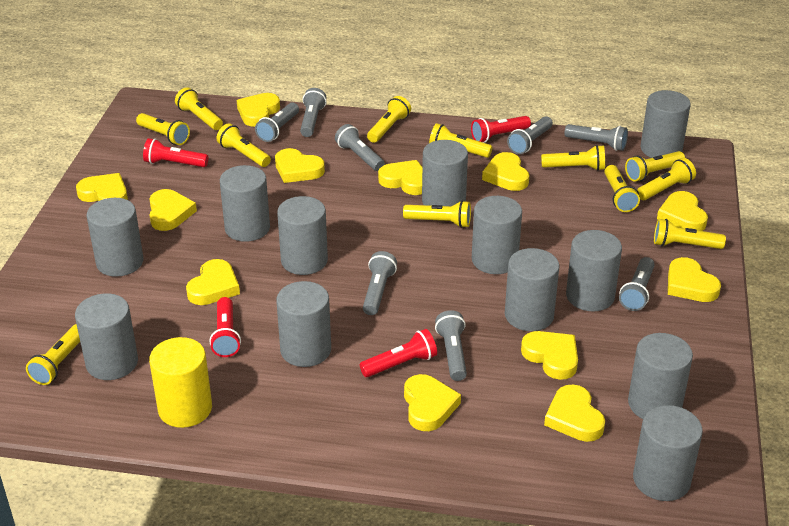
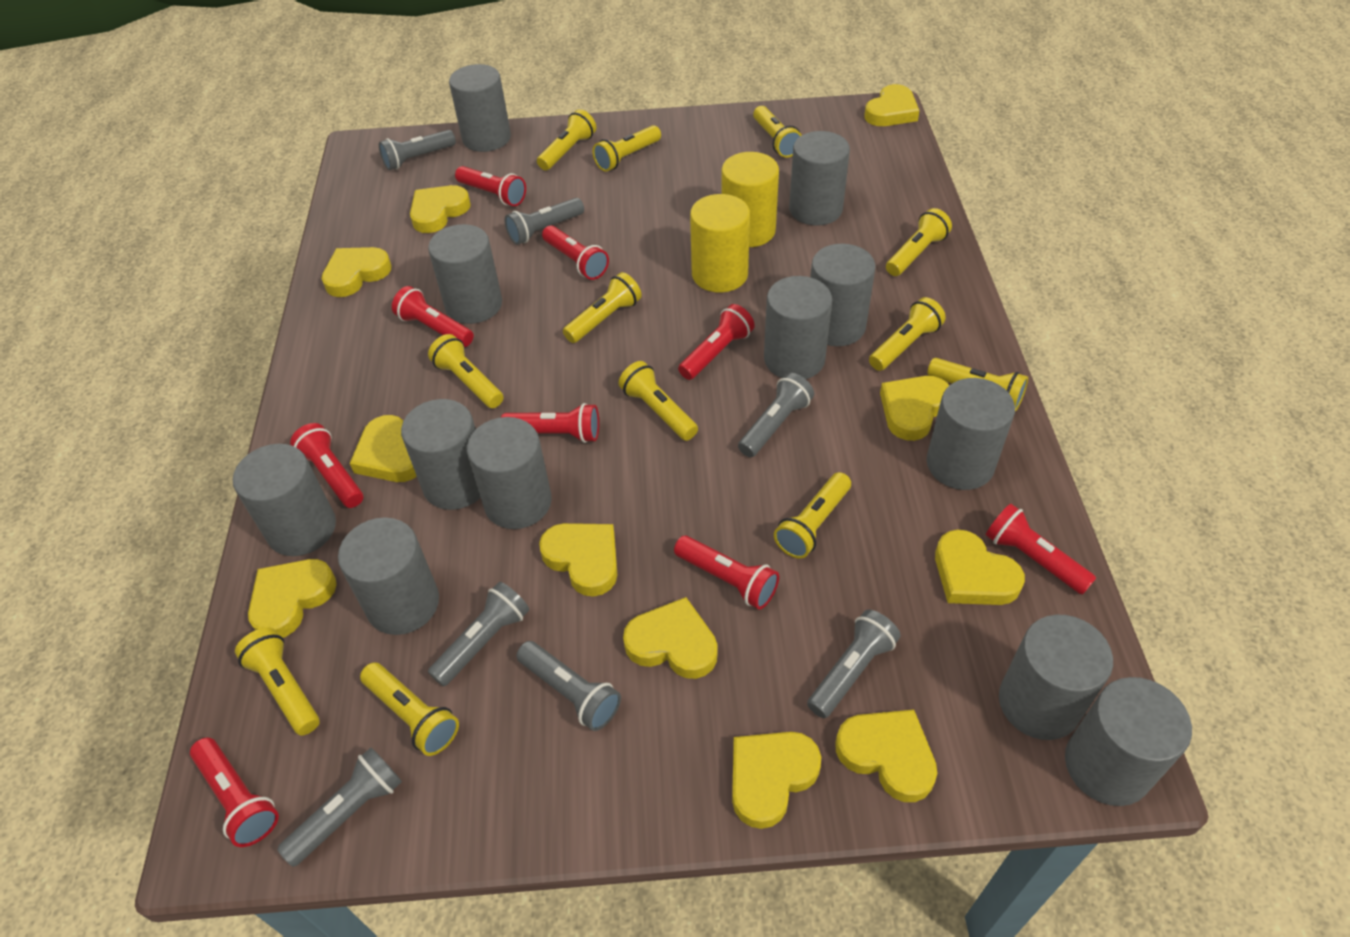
grey flashlight: [255,103,299,142] [300,88,327,137] [335,124,385,171] [363,251,397,315] [435,310,467,381] [507,116,553,154] [564,124,628,151] [619,257,655,311] = 8 -> [277,747,402,867] [379,130,456,170] [428,582,529,687] [504,198,584,245] [517,641,621,731] [738,373,814,457] [807,609,901,718] = 7
red flashlight: [143,138,208,167] [209,297,241,357] [360,329,437,377] [471,116,531,143] = 4 -> [190,737,279,847] [290,423,363,508] [392,286,474,347] [455,166,526,206] [501,403,599,443] [542,225,609,280] [674,536,779,610] [678,304,755,380] [986,504,1096,595] = 9
yellow cylinder: [149,337,212,428] = 1 -> [690,194,750,293] [722,152,779,247] = 2
yellow heart: [76,173,128,202] [149,189,197,231] [186,259,240,305] [237,93,280,127] [275,148,325,183] [378,160,422,195] [404,374,461,431] [482,152,529,191] [521,331,578,380] [544,385,605,442] [657,191,708,231] [668,257,721,302] = 12 -> [248,559,337,638] [322,247,391,297] [350,415,417,482] [410,185,471,233] [539,523,617,597] [623,597,718,679] [732,732,821,829] [835,710,937,802] [864,84,919,126] [880,376,949,441] [935,529,1025,605] = 11

